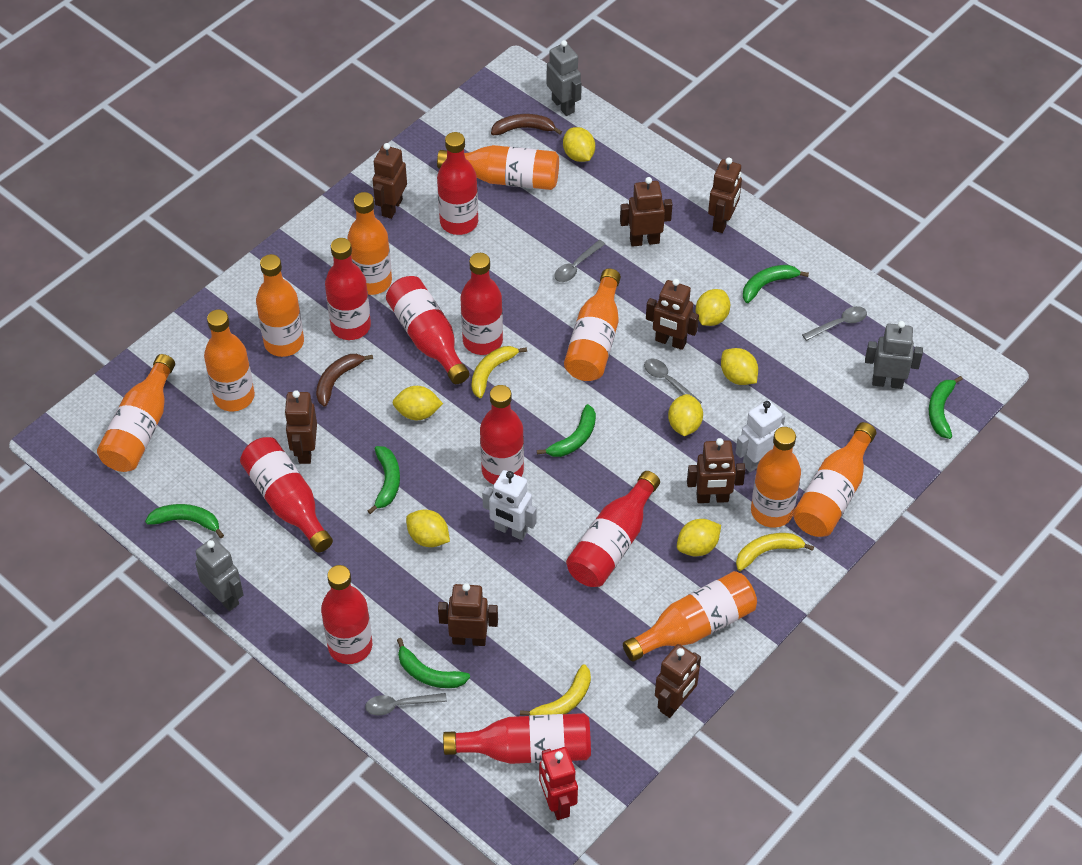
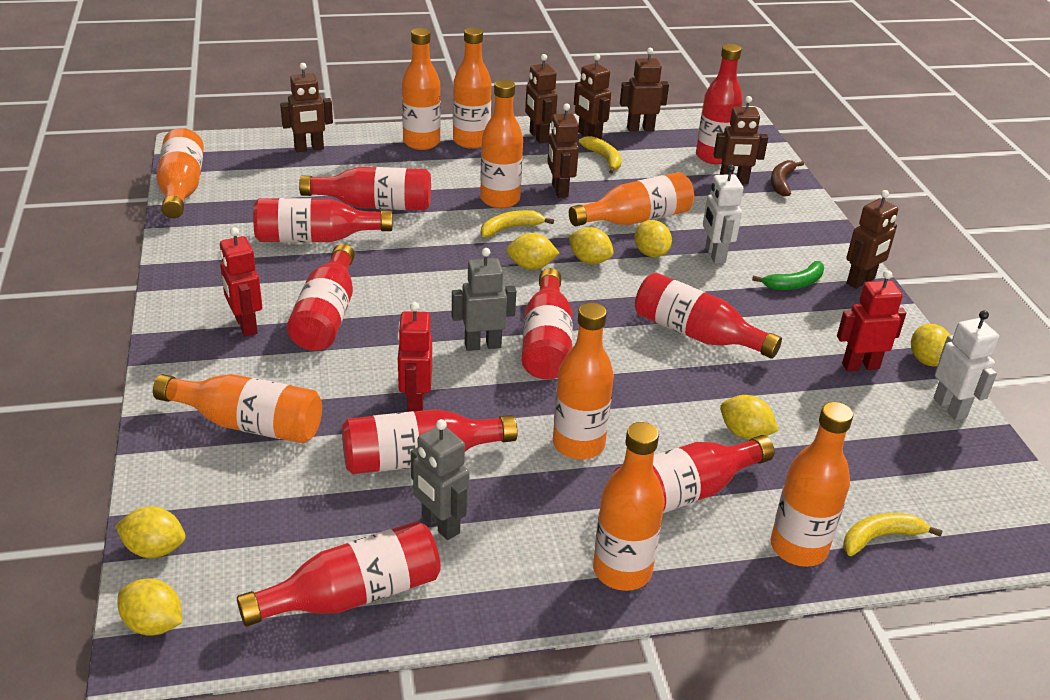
brown banana: [316,354,373,407] [491,114,562,135] = 2 -> [771,160,804,196] = 1
brown robot: [284,390,317,464] [372,143,407,219] [438,583,498,646] [620,177,672,247] [646,279,699,350] [655,644,701,718] [687,438,745,503] [708,158,742,233] = 8 -> [280,63,333,152] [525,54,558,143] [547,103,579,198] [574,54,611,140] [620,48,669,132] [713,96,768,184] [846,190,898,289] = 7
green banana: [145,504,224,538] [368,446,400,514] [397,638,470,688] [537,404,596,457] [743,265,809,303] [929,376,963,439] = 6 -> [752,261,824,290] = 1
grey robot: [195,538,244,611] [547,40,582,116] [865,321,923,389] = 3 -> [411,419,470,540] [452,248,516,351] = 2
grey spoon: [365,693,447,716] [554,240,605,282] [644,358,702,404] [802,306,867,341] = 4 -> none = 0
red robot: [539,747,578,820] = 1 -> [219,227,262,337] [397,302,432,412] [837,270,906,371] = 3

